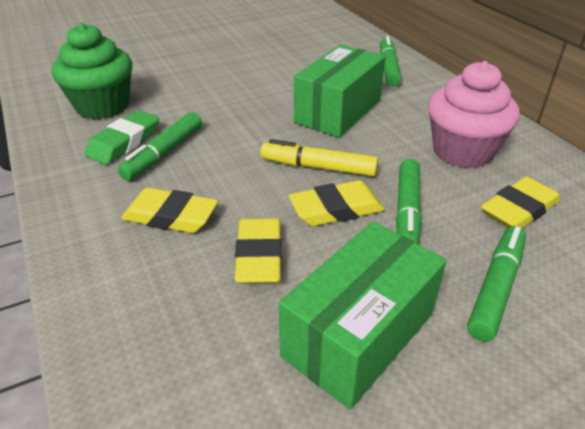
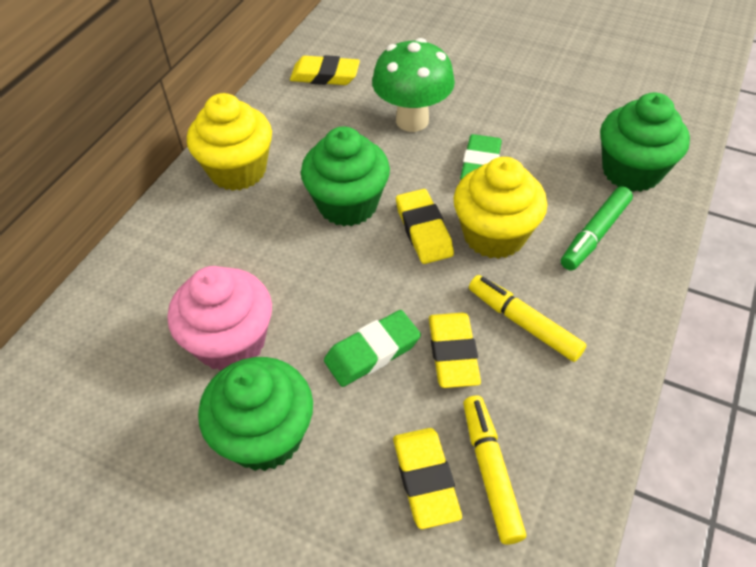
green box: [279,221,447,409] [294,45,385,138] = 2 -> none = 0
green cupcake: [52,23,132,119] = 1 -> [198,357,313,471] [301,126,390,226] [600,92,690,192] = 3
green eraser: [85,110,159,165] = 1 -> [324,310,421,387] [460,134,502,180] = 2
green marker: [118,112,202,181] [380,36,402,87] [396,159,422,245] [467,226,526,341] = 4 -> [561,186,633,271] = 1
green mushroom: none = 0 -> [372,38,455,132] = 1
yellow cupcake: none = 0 -> [187,93,272,191] [453,157,547,259] = 2
yellow marker: [261,139,378,176] = 1 -> [463,395,526,544] [469,275,587,362] = 2

